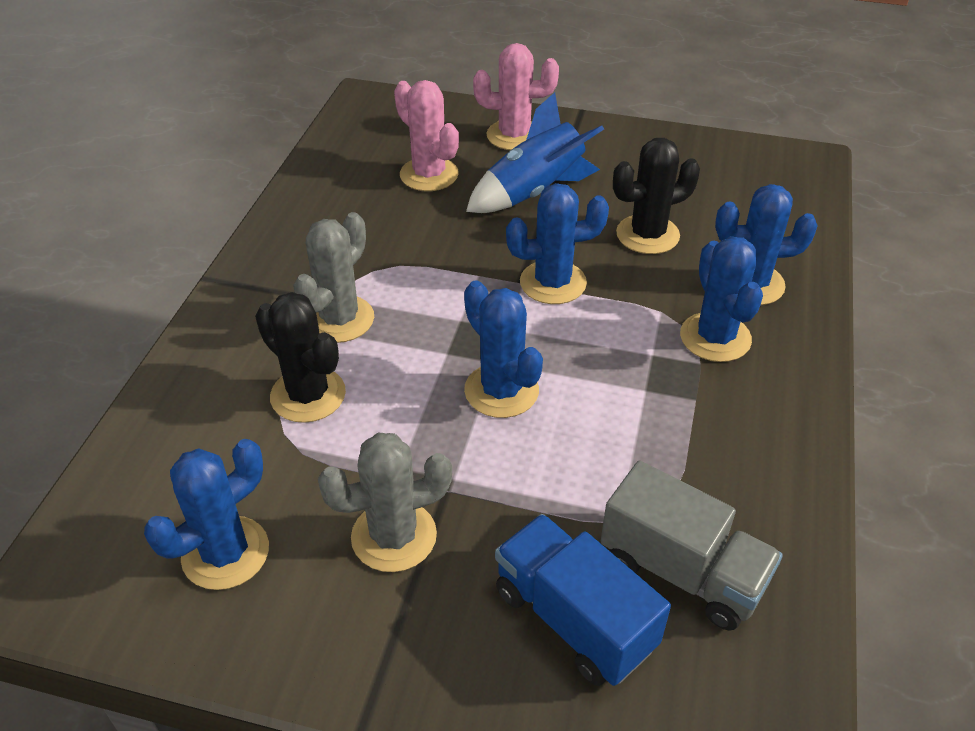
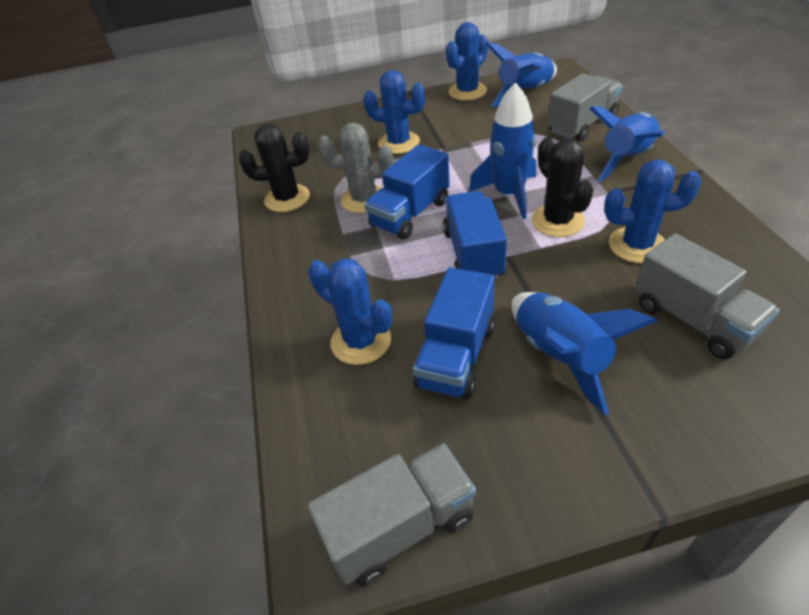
blue cactus: [144,439,269,590] [464,281,543,418] [506,183,609,304] [680,236,763,362] [715,184,818,305] = 5 -> [308,258,392,365] [363,70,425,154] [446,22,488,101] [604,160,701,263] = 4
blue rocket: [466,92,604,213] = 1 -> [469,82,536,219] [485,42,557,107] [511,292,657,415] [589,106,665,182] = 4
blue truck: [495,514,671,686] = 1 -> [364,144,450,239] [413,267,495,399] [443,191,507,279] = 3
grey cactus: [293,212,374,343] [318,433,452,572] = 2 -> [318,123,393,213] = 1
grey truck: [601,461,783,631] = 1 -> [307,444,476,586] [548,73,623,141] [635,234,780,360] = 3
pink cactus: [394,80,459,191] [473,43,559,150] = 2 -> none = 0

